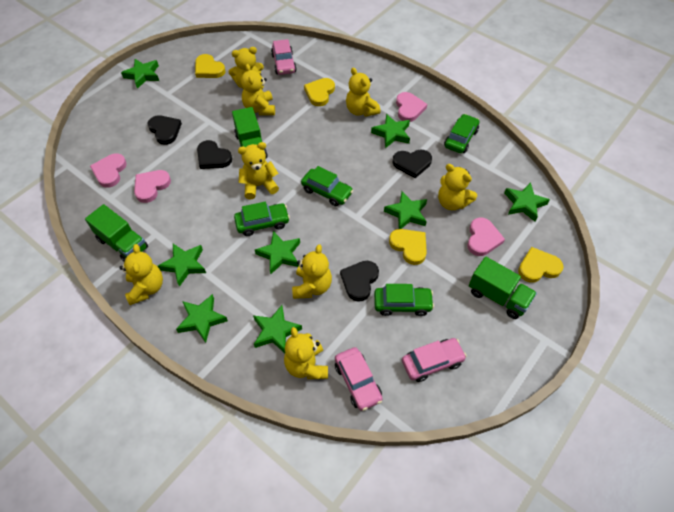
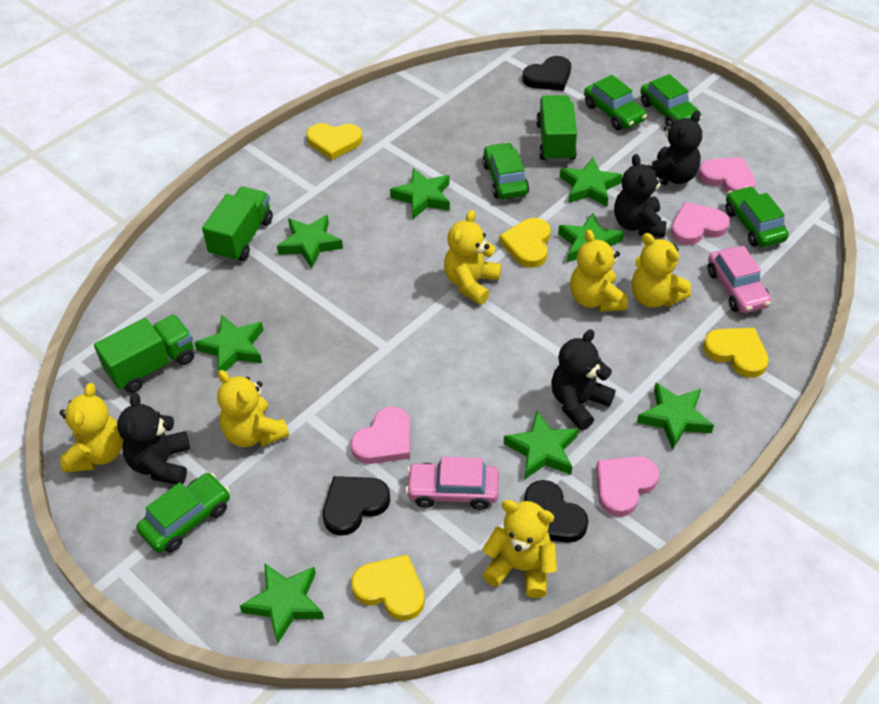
black heart: [147,116,182,145] [197,140,232,169] [340,261,379,302] [393,149,432,178] = 4 -> [323,476,390,536] [523,56,571,91] [524,480,588,543] = 3
black teddy bear: none = 0 -> [117,392,190,485] [551,329,616,430] [614,154,666,237] [647,110,702,185] = 4
green car: [234,202,290,236] [301,166,353,206] [374,284,434,316] [444,114,479,153] = 4 -> [136,473,230,553] [482,142,529,199] [584,75,647,130] [640,74,702,127] [726,186,789,247] = 5
pink car: [271,39,297,75] [335,347,383,411] [402,338,467,382] = 3 -> [405,457,499,510] [707,246,771,313] = 2
yellow teddy bear: [119,244,163,305] [228,47,264,89] [238,142,279,199] [241,64,275,115] [284,327,328,379] [292,244,332,299] [346,67,380,117] [438,164,477,210] = 8 -> [60,383,124,472] [217,370,289,447] [444,210,501,305] [482,500,557,598] [570,230,628,312] [632,233,691,308] = 6

